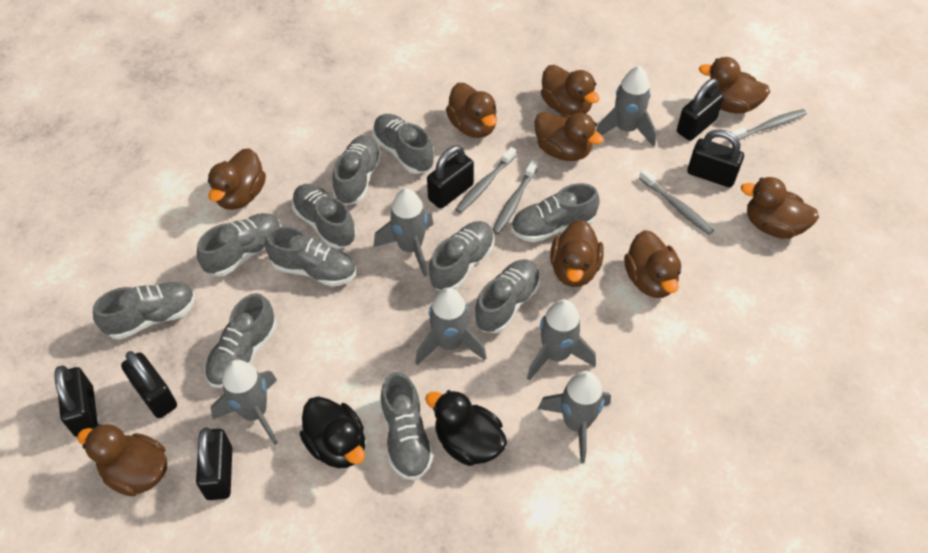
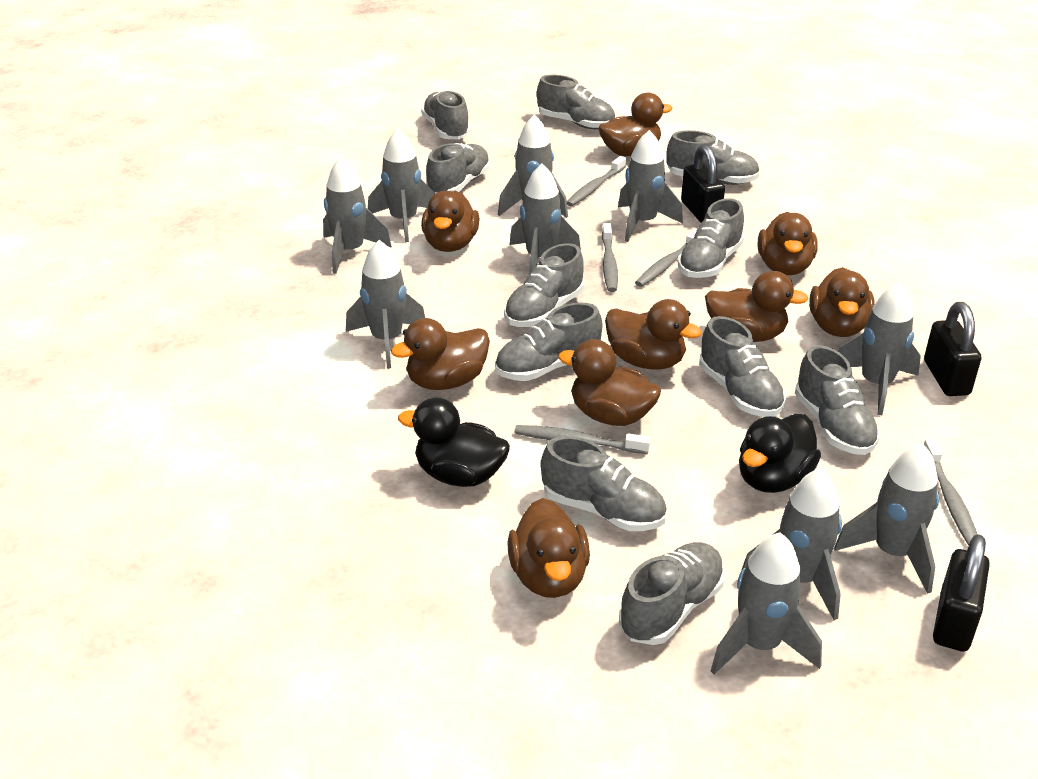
black padlock: [54,365,98,437] [121,351,177,418] [196,427,232,500] [427,145,474,209] [677,79,724,141] [687,129,744,187] = 6 -> [681,145,725,223] [924,302,981,396] [933,534,990,652] = 3
grey rocket: [211,360,278,445] [374,188,434,277] [415,288,487,365] [527,299,596,381] [538,371,611,463] [596,66,656,147] = 6 -> [323,157,392,274] [346,240,425,369] [368,128,435,242] [498,114,568,218] [510,164,581,274] [618,130,683,242] [711,532,822,675] [741,468,842,620] [834,443,939,594] [838,281,921,415] = 10
grey toothbrush: [455,147,516,213] [493,160,538,235] [639,169,714,235] [731,109,807,140] = 4 -> [514,425,651,454] [567,156,626,206] [602,223,618,292] [635,228,697,287] [924,439,977,546] = 5

